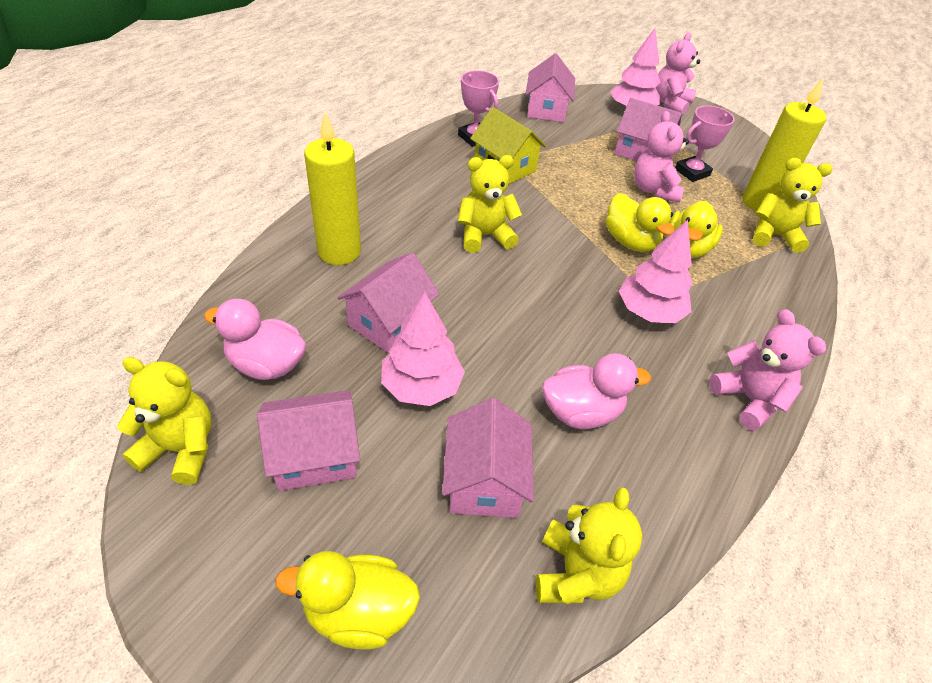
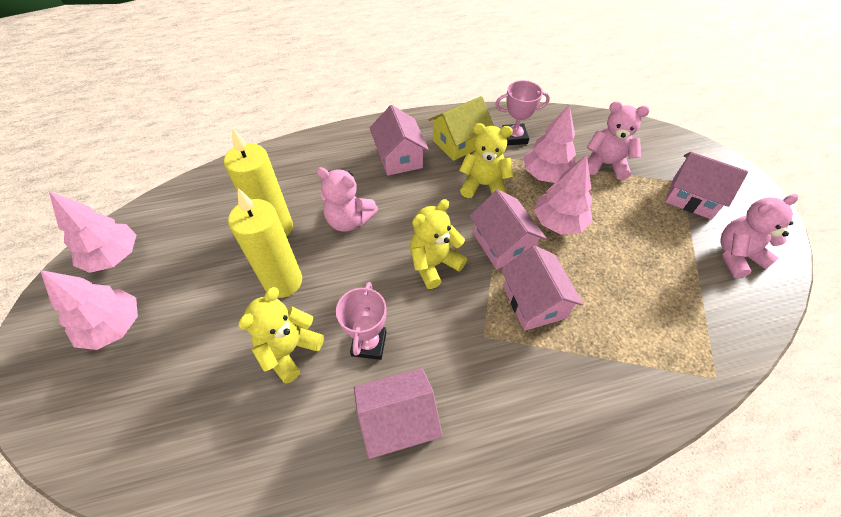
pink duck: [204,299,306,380] [542,353,651,429] = 2 -> none = 0
pink tree: [381,292,465,406] [610,28,660,106] [619,220,693,323] = 3 -> [40,270,138,350] [49,191,136,273] [524,105,576,183] [534,155,593,235] = 4
yellow duck: [275,551,420,649] [606,193,675,252] [668,201,723,258] = 3 -> none = 0
yellow teddy bear: [117,357,211,485] [458,155,522,253] [536,487,642,604] [753,158,833,253] = 4 -> [238,287,324,384] [410,199,467,289] [459,123,514,198] = 3

